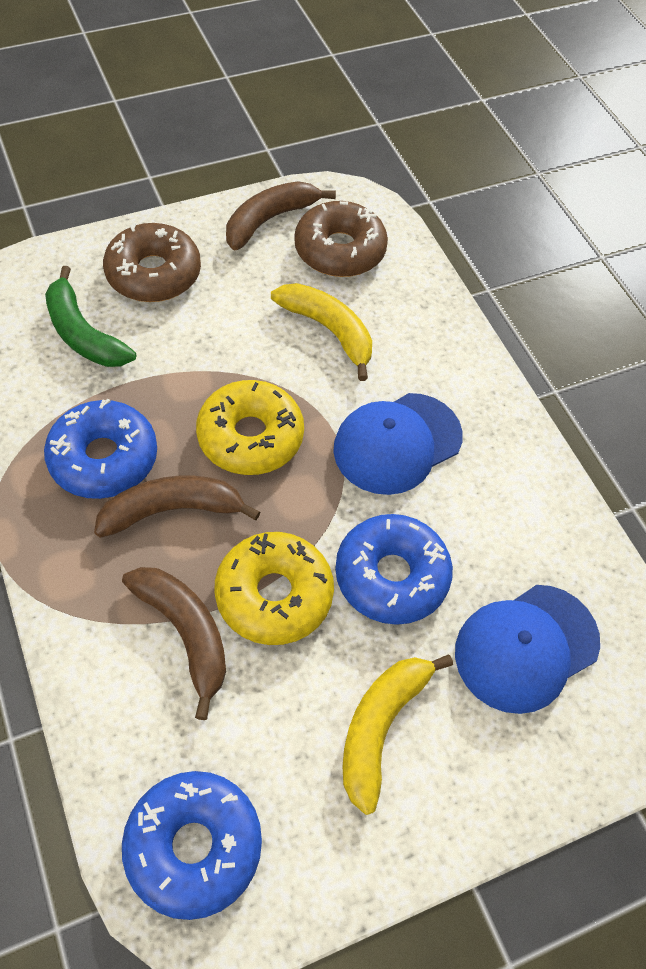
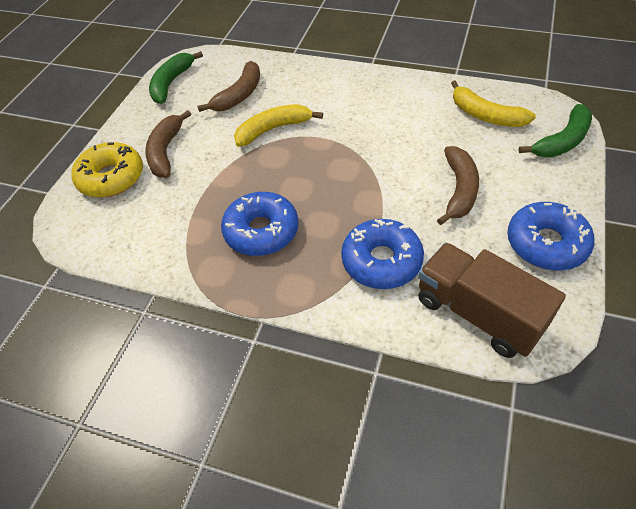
blue cap: [333,393,463,495] [455,585,600,714] = 2 -> none = 0
brown donut: [103,223,201,302] [294,201,388,277] = 2 -> none = 0
brown truck: none = 0 -> [418,242,566,358] = 1
green banana: [45,266,136,367] = 1 -> [149,51,203,104] [519,104,592,157] = 2
yellow donut: [196,380,304,475] [215,532,334,645] = 2 -> [71,142,143,198] = 1

